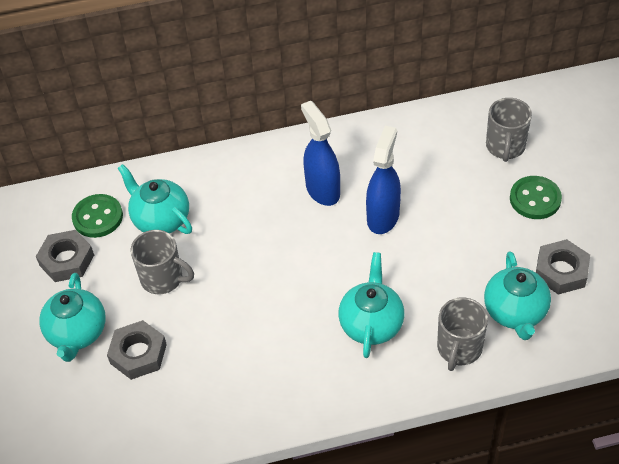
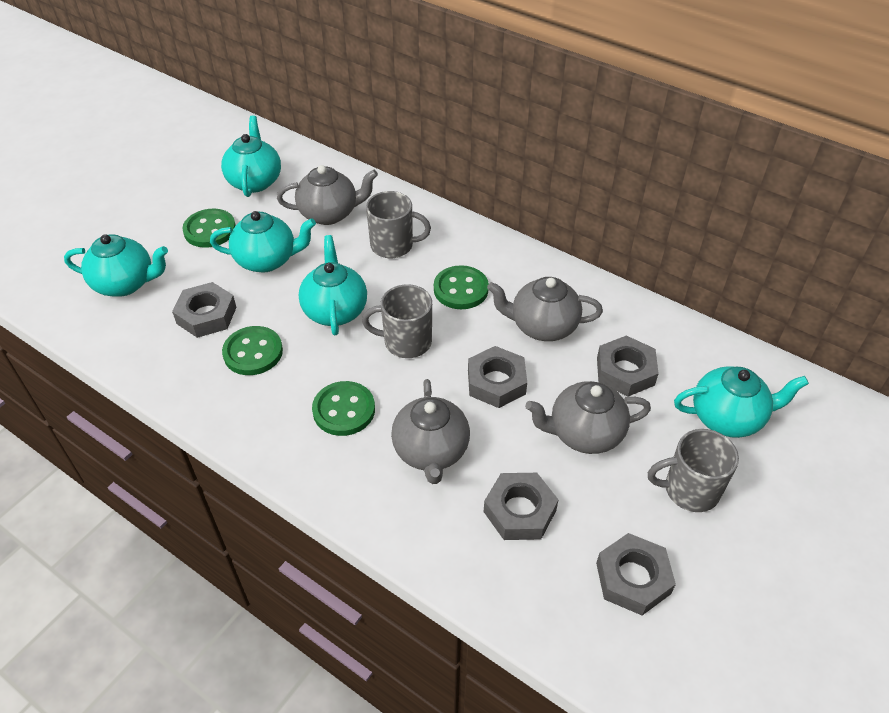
blue spray bottle: [301,101,340,206] [366,126,401,234] = 2 -> none = 0
green button: [72,194,123,238] [510,176,562,219] = 2 -> [182,208,236,248] [222,326,283,375] [312,381,375,436] [434,265,489,309] = 4
grey nut: [36,230,94,282] [107,320,167,380] [536,239,590,295] = 3 -> [172,282,236,338] [468,346,527,408] [484,473,559,540] [596,533,676,615] [597,336,659,397] = 5
grey teapot: none = 0 -> [277,165,378,225] [391,379,470,484] [487,277,603,341] [525,381,651,454] = 4
turquoise teapot: [39,273,106,362] [118,164,192,234] [339,252,404,358] [484,251,551,340] = 4 -> [64,234,168,296] [210,211,316,273] [221,116,281,197] [299,235,367,335] [674,366,809,438] = 5

